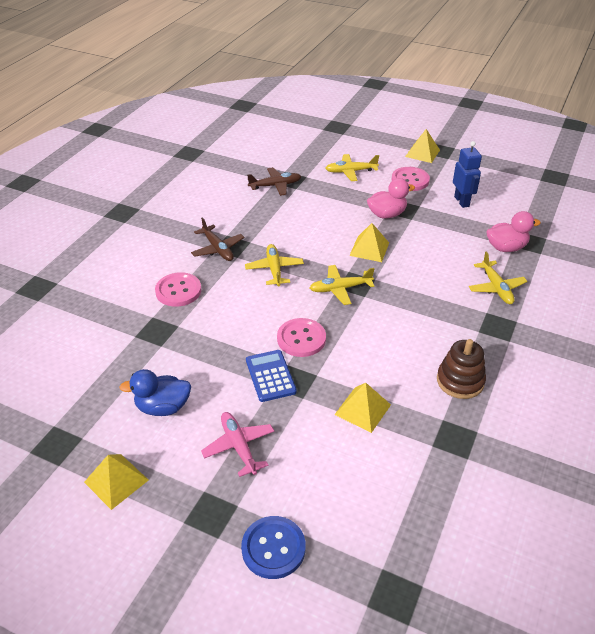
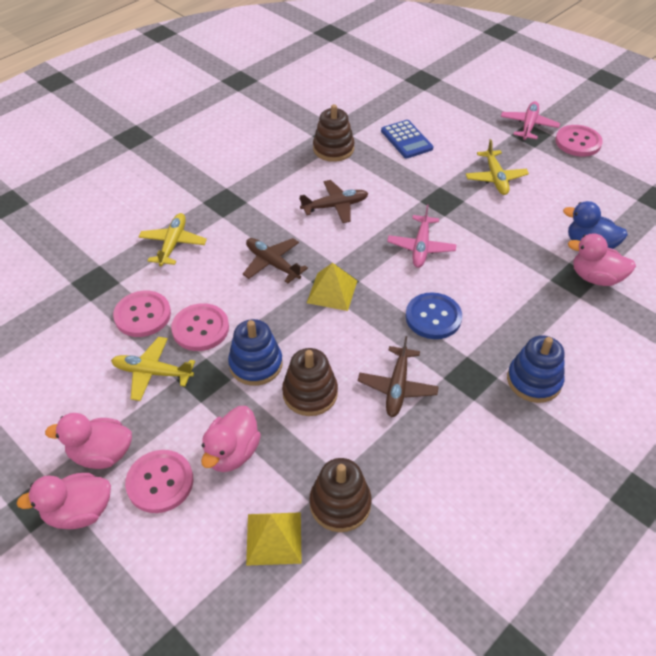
blue robot: [453,141,482,208] = 1 -> none = 0
blue stacking toy: none = 0 -> [228,319,283,386] [507,335,564,403] = 2
brown plane: [191,217,244,261] [247,167,302,196] = 2 -> [243,238,308,283] [299,180,368,223] [358,336,439,417] = 3
brown stacking toy: [437,339,486,399] = 1 -> [282,348,338,416] [310,458,371,532] [313,104,354,162] = 3
pink button: [155,272,201,307] [277,318,326,357] [391,167,430,191] = 3 -> [113,291,171,337] [125,450,193,513] [171,303,229,351] [555,125,603,157] = 4
pink duck: [367,178,415,218] [486,211,541,252] = 2 -> [16,473,111,529] [45,413,132,469] [201,406,261,472] [568,233,636,286] = 4
pink plane: [201,412,274,477] = 1 -> [387,204,457,268] [501,101,560,140] = 2
yellow plane: [245,244,304,286] [310,265,375,305] [325,154,379,181] [469,251,528,304] = 4 -> [111,337,195,401] [139,213,207,266] [466,139,529,195] = 3
yellow pyramid: [84,454,149,510] [334,383,391,433] [349,223,389,262] [405,129,440,163] = 4 -> [246,512,302,566] [307,263,357,311] = 2

